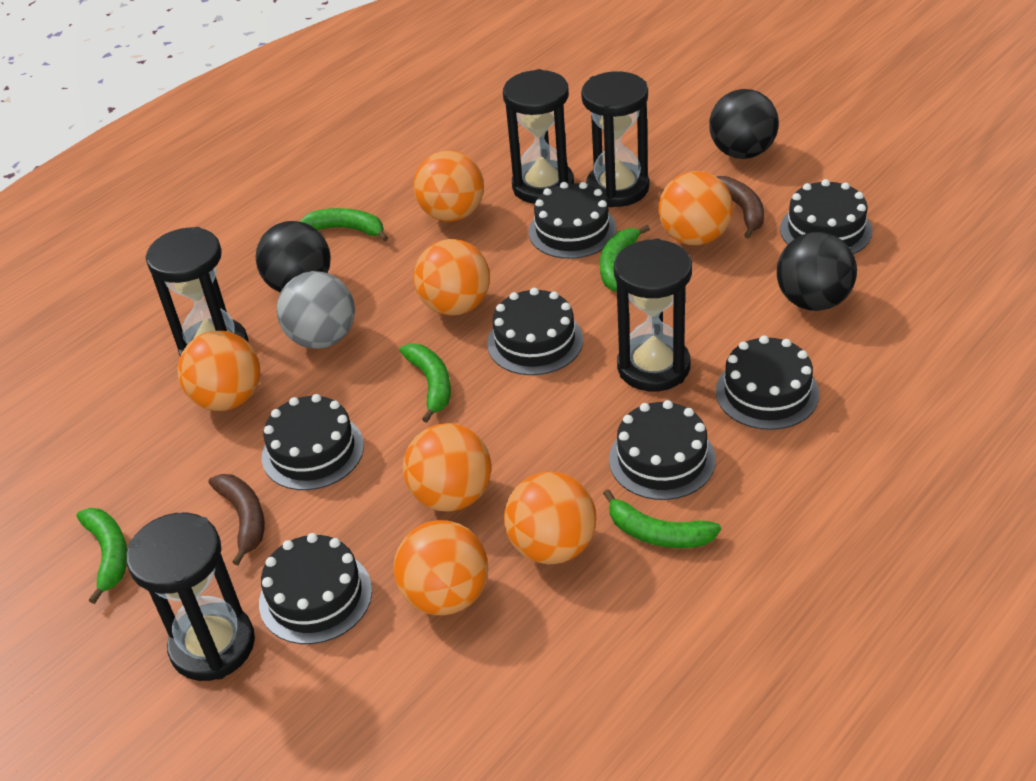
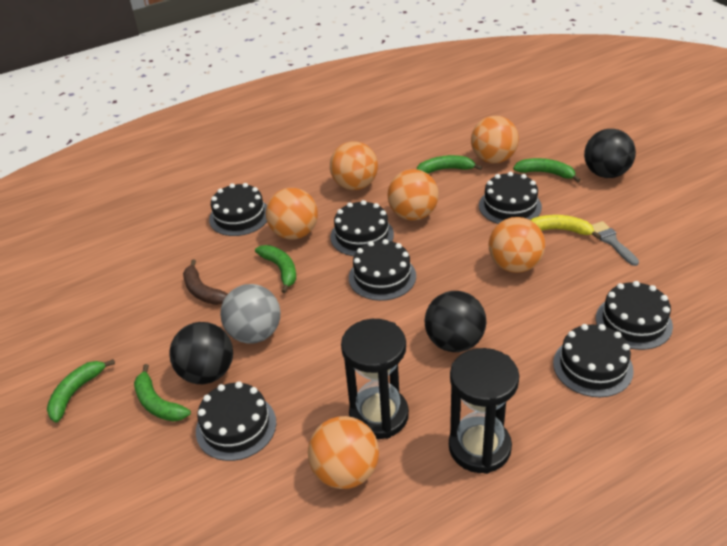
black hourglass: [126,513,255,681] [145,227,248,356] [503,69,574,204] [581,71,649,207] [614,239,692,391] = 5 -> [341,319,409,439] [449,348,519,474] = 2
brown banana: [209,474,265,565] [717,176,764,239] = 2 -> [183,259,228,305] = 1
grey brush: none = 0 -> [592,221,639,266] = 1
orange ball: [178,331,260,411] [394,520,488,616] [403,423,491,512] [413,150,484,222] [414,239,490,315] [504,472,596,565] [659,171,733,245] = 7 -> [266,188,318,240] [308,416,379,489] [330,141,378,190] [387,169,439,221] [471,116,519,164] [488,217,545,273] = 6
yellow banana: none = 0 -> [531,215,601,239] = 1

